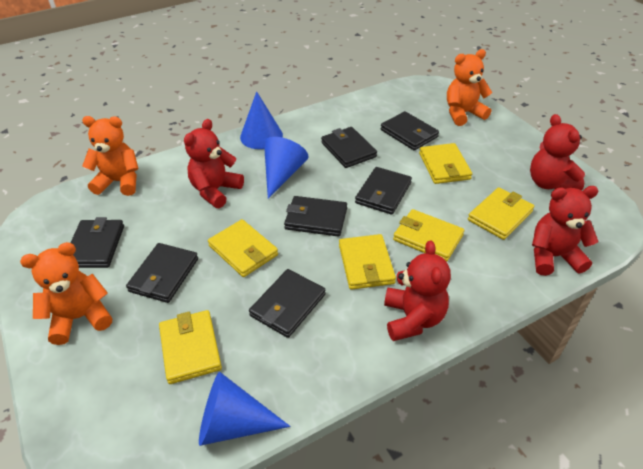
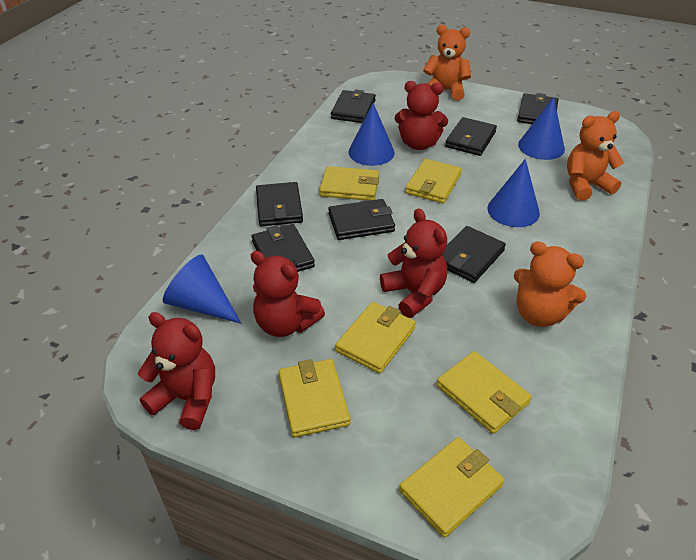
blue cone: [199,372,290,446] [240,91,283,149] [264,137,308,199] = 3 -> [163,254,241,324] [348,103,395,166] [487,159,540,227] [518,97,565,160] = 4

